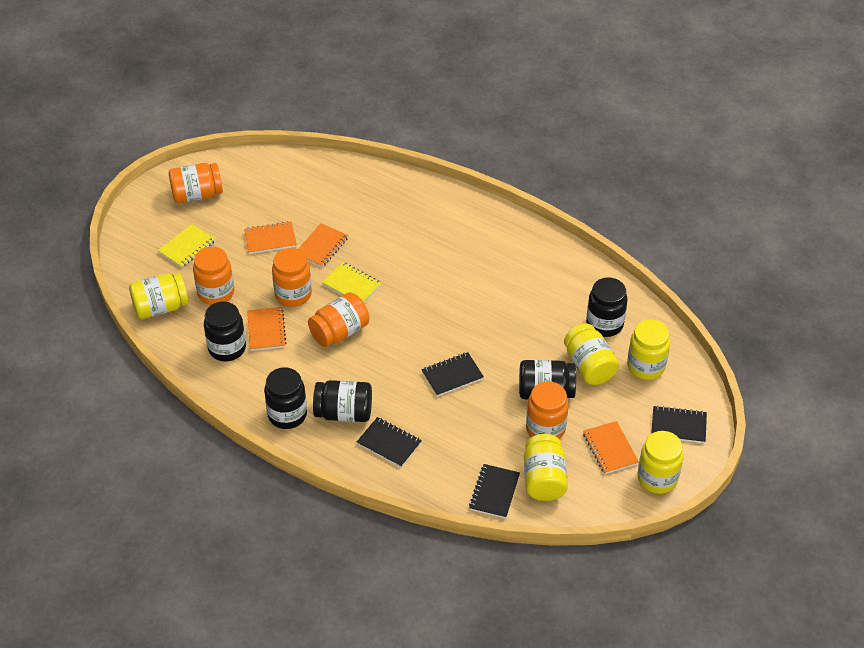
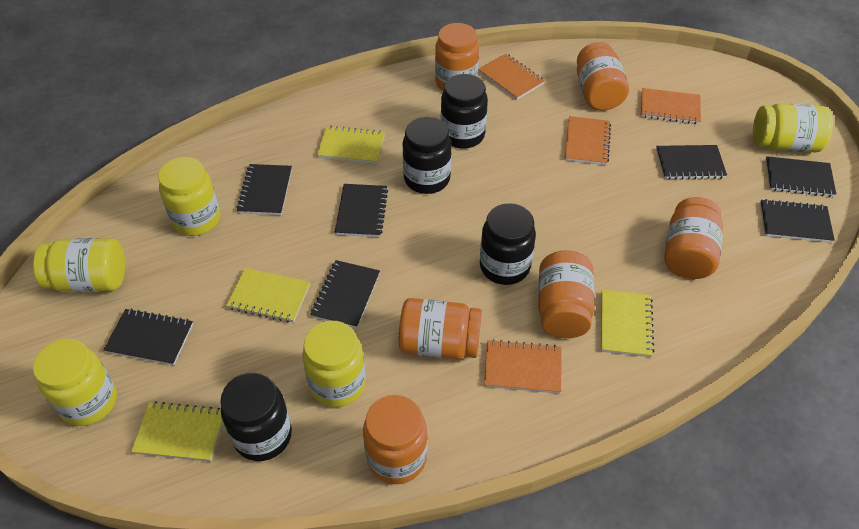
black jar: [204,302,246,362] [264,367,307,429] [313,380,372,422] [519,360,576,399] [586,277,628,337] = 5 -> [220,373,292,461] [402,117,452,194] [441,74,488,148] [480,203,536,285] = 4
black notebook: [357,417,422,467] [422,352,484,397] [469,464,520,519] [651,406,707,443] = 4 -> [104,309,193,365] [236,164,292,215] [311,260,380,328] [335,184,388,237] [656,145,727,180] [760,199,835,243] [766,156,836,197] = 7
orange jar: [169,163,223,203] [193,247,234,305] [272,248,312,307] [308,292,370,347] [526,381,569,439] = 5 -> [363,395,428,484] [399,298,482,360] [435,23,479,91] [538,250,595,338] [577,42,629,111] [665,197,723,279] = 6
yellow notebook: [158,224,216,268] [322,262,382,302] = 2 -> [131,401,223,462] [226,268,310,323] [317,126,385,164] [601,290,654,357] = 4

